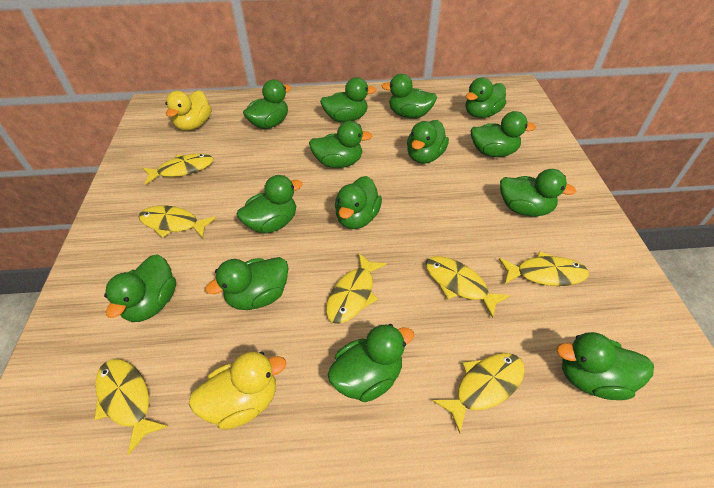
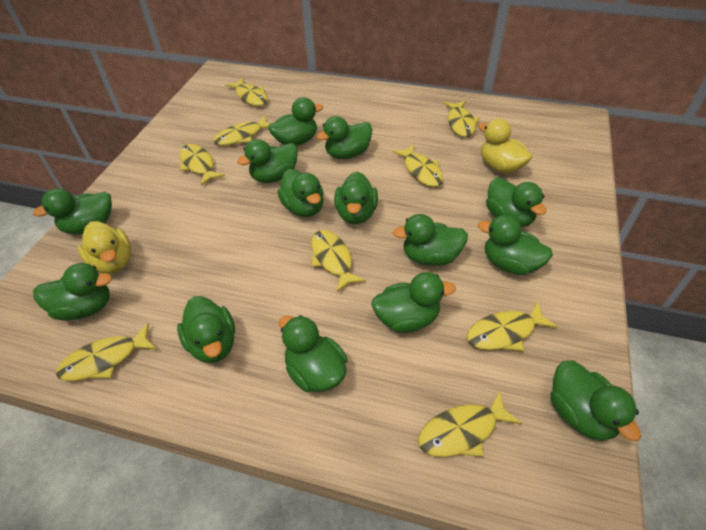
yellow fish: [94,359,168,455] [139,206,216,238] [143,153,213,185] [326,253,387,324] [426,256,510,318] [432,353,525,433] [499,251,589,286] = 7 -> [56,323,156,381] [180,144,225,186] [213,116,270,146] [225,78,268,106] [311,230,366,292] [392,144,443,187] [418,390,522,457] [444,101,479,137] [467,302,558,351] = 9

